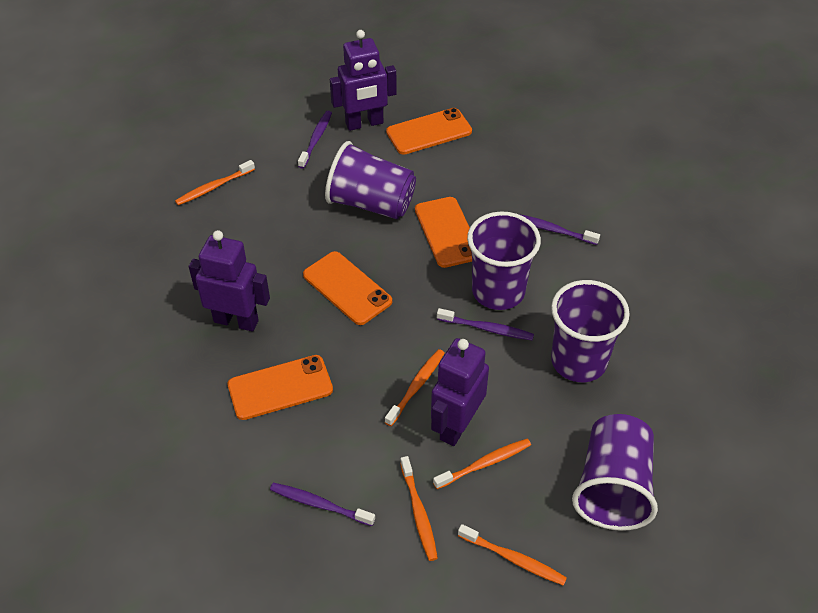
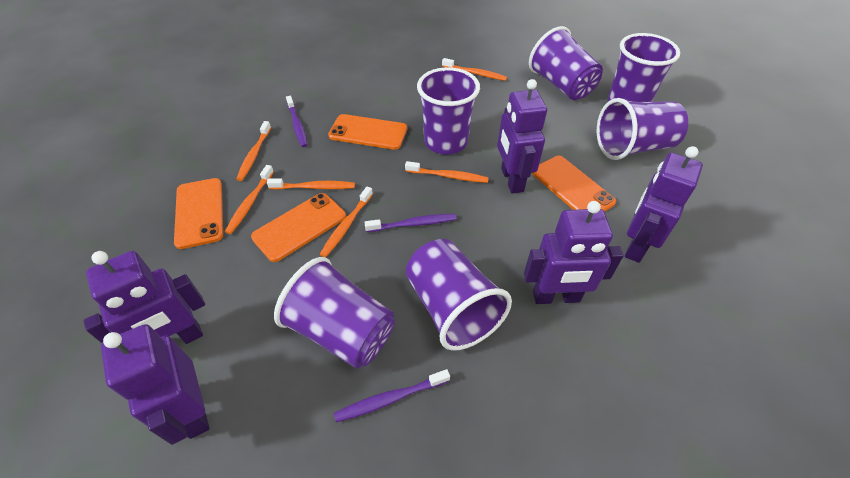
orange toothbrush: [175,160,255,205] [385,349,445,426] [400,456,438,561] [433,438,531,489] [458,524,567,586] = 5 -> [225,165,274,234] [236,121,271,181] [267,178,355,190] [320,186,373,257] [405,161,489,183] [442,58,507,81] = 6
purple cup: [325,141,416,219] [467,211,541,310] [551,280,630,382] [572,414,658,531] = 4 -> [274,257,395,368] [406,239,512,351] [417,67,480,154] [529,26,603,100] [597,98,688,160] [608,33,680,102] = 6
purple robot: [189,230,270,332] [330,30,397,131] [431,338,489,446] = 3 -> [84,251,205,344] [101,324,209,445] [497,79,547,194] [524,201,624,304] [625,146,703,263] = 5
purple toothbrush: [270,483,375,526] [298,111,332,169] [437,308,534,340] [519,214,600,245] = 4 -> [286,96,308,147] [334,369,450,422] [364,214,457,232] = 3

